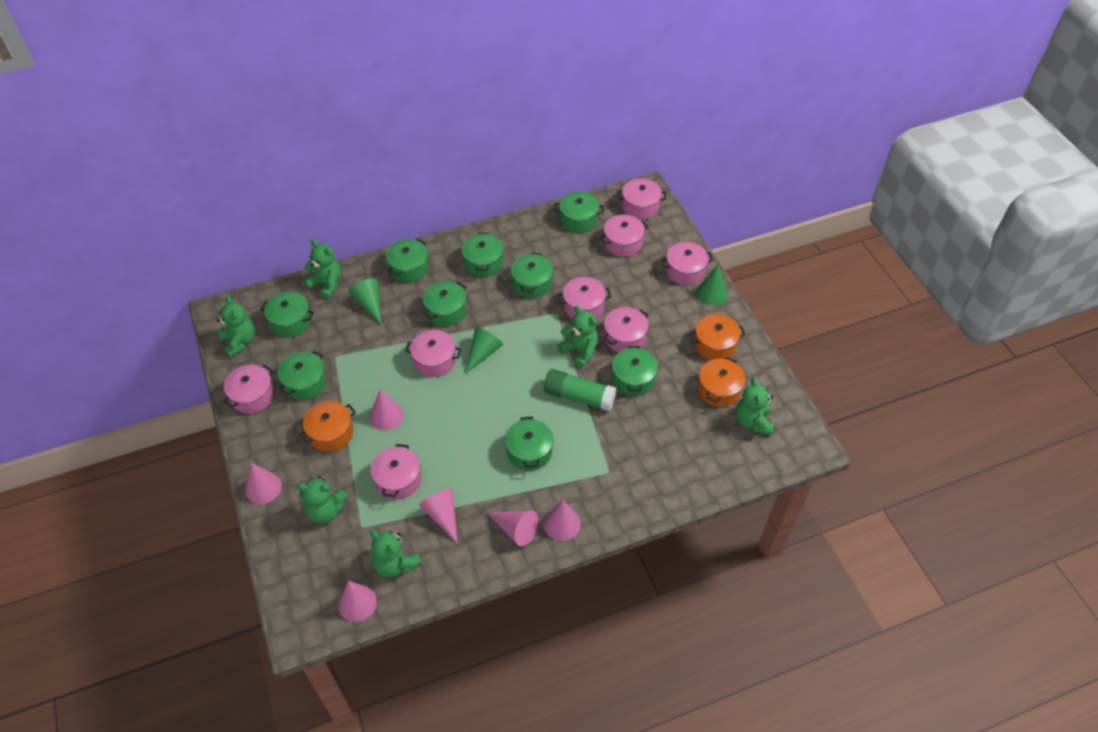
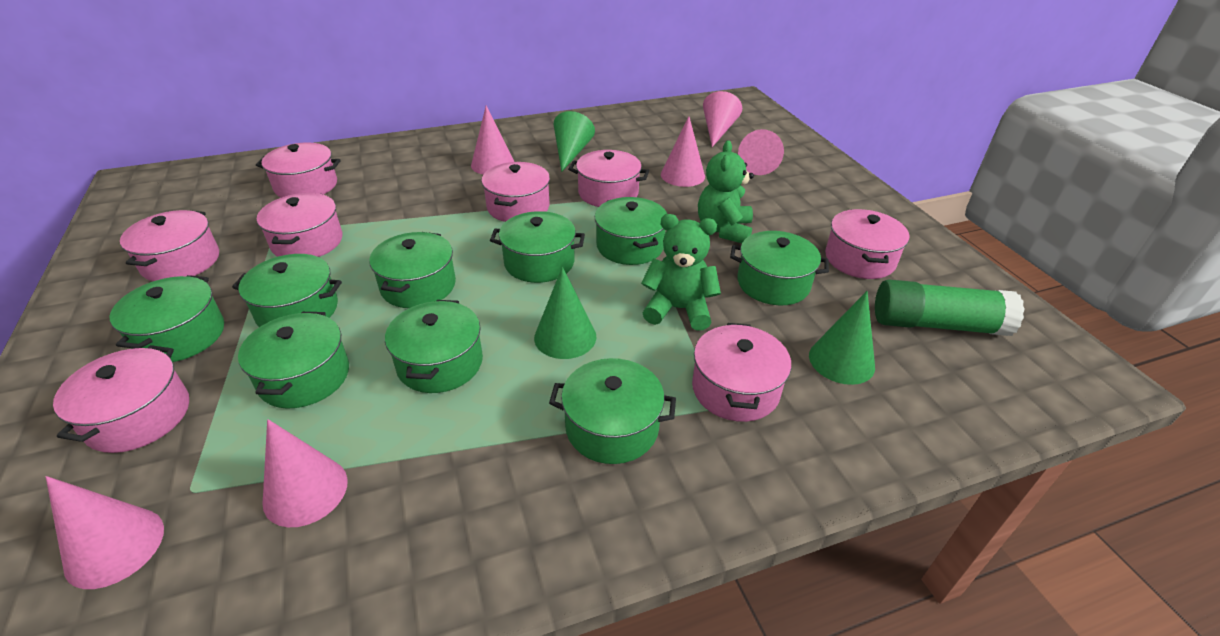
green teddy bear: [217,296,255,358] [297,476,348,524] [304,239,341,299] [370,531,422,578] [557,306,598,368] [735,378,774,435] = 6 -> [641,214,721,331] [698,140,754,243] = 2
orange pot: [299,401,356,452] [690,314,745,360] [698,357,746,407] = 3 -> none = 0

